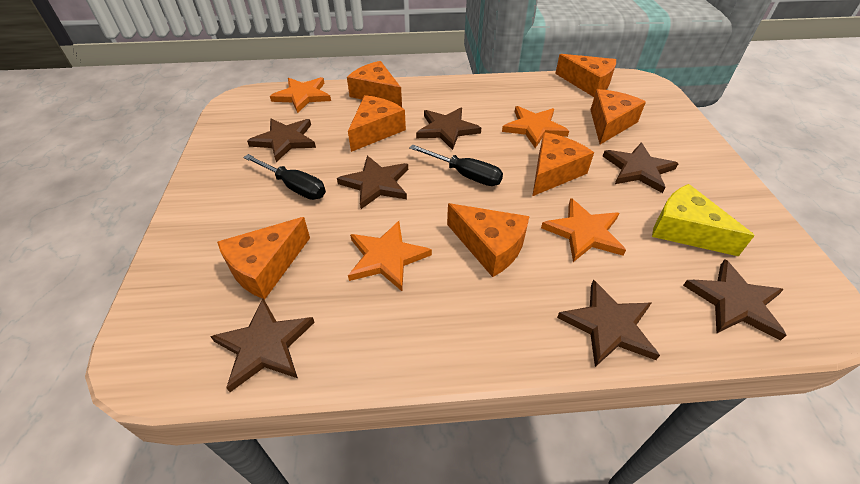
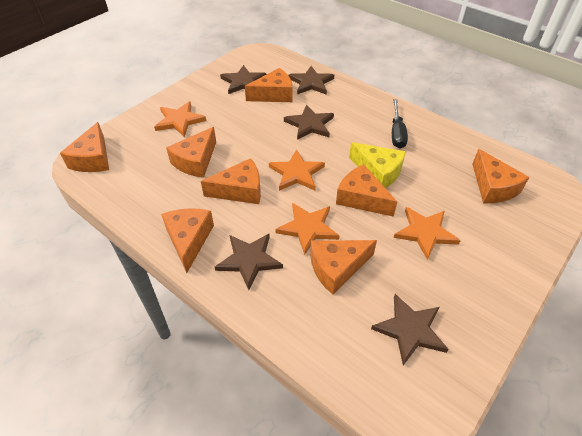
black screwdriver: [243,154,326,200] [409,145,503,186] = 2 -> [392,99,408,149] = 1
brown star: [210,298,315,392] [247,118,316,162] [337,156,408,209] [416,108,481,150] [557,280,660,367] [603,142,679,193] [683,259,786,340] = 7 -> [215,234,283,290] [220,65,266,94] [284,104,334,140] [288,66,334,95] [371,294,449,365] = 5
orange cheese: [217,217,310,299] [347,61,402,107] [348,95,406,152] [447,203,530,277] [533,132,594,196] [555,54,616,97] [591,89,646,144] = 7 -> [60,122,109,172] [161,208,214,273] [166,127,216,178] [201,158,261,204] [245,68,292,102] [310,240,377,294] [336,164,397,217] [472,149,529,203] = 8

